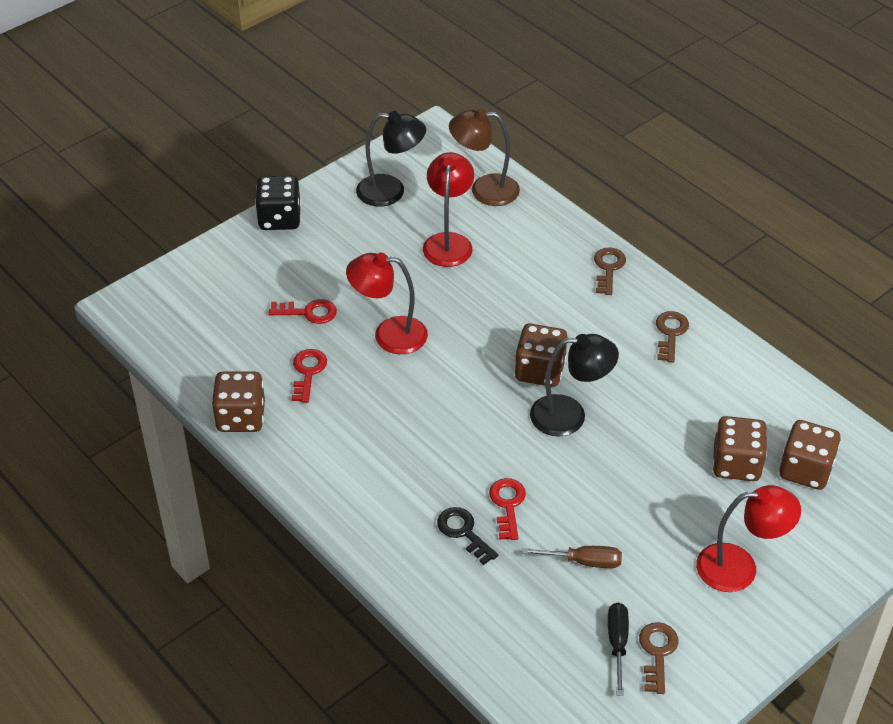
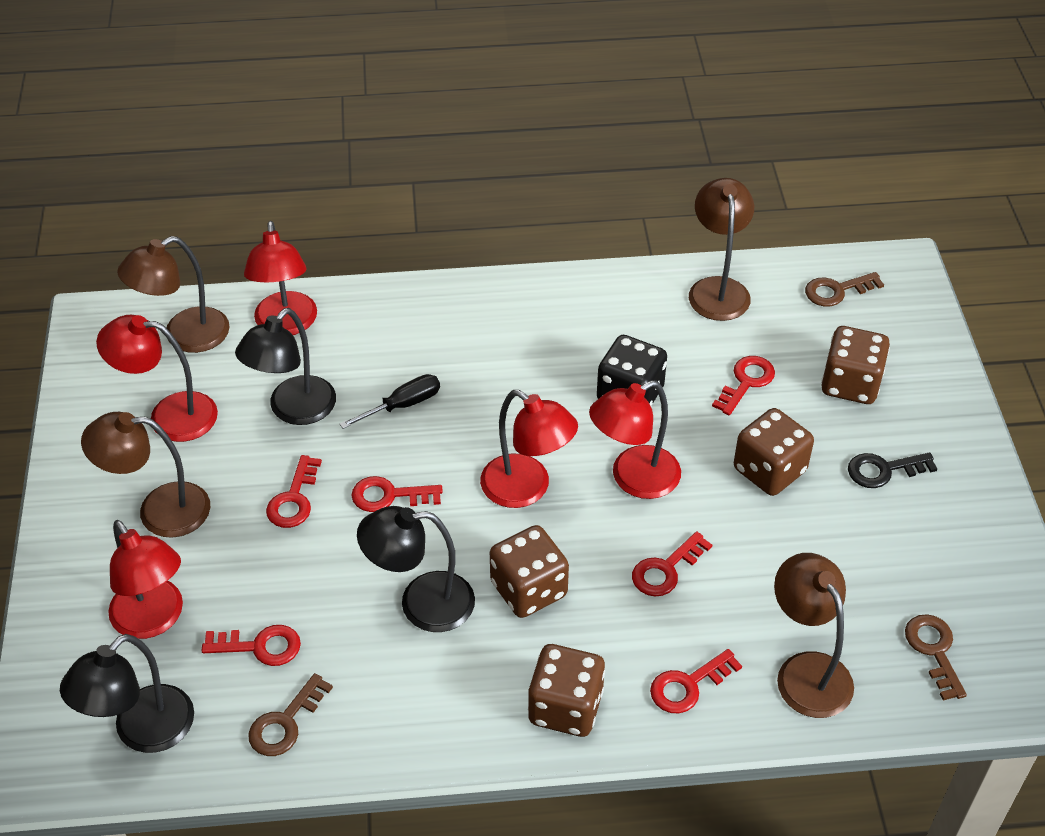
black lamp: [356,111,426,207] [530,334,619,436] = 2 -> [60,634,194,753] [235,308,336,425] [357,506,475,632] = 3
brown lamp: [449,108,520,206] = 1 -> [81,412,210,538] [117,236,230,353] [689,178,754,321] [774,553,854,718] = 4
brown screwdriver: [522,546,622,568] = 1 -> none = 0
red key: [268,299,337,324] [292,349,327,403] [489,478,526,540] = 3 -> [201,625,301,666] [266,455,322,528] [351,476,443,512] [632,531,712,596] [650,649,742,713] [712,356,775,415] = 6
red lamp: [346,253,428,354] [423,152,474,267] [696,485,801,592] = 3 -> [96,315,218,442] [108,520,183,639] [244,221,317,335] [480,390,578,508] [589,380,681,499] = 5

